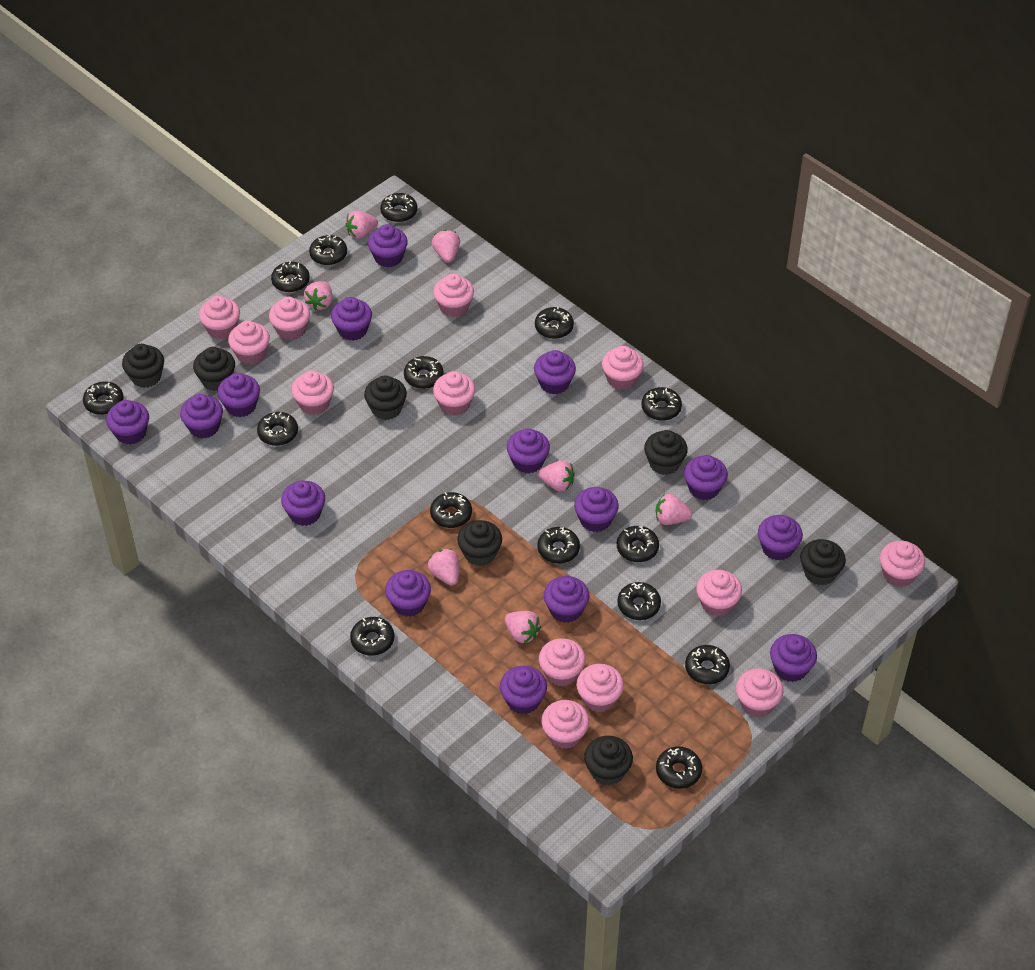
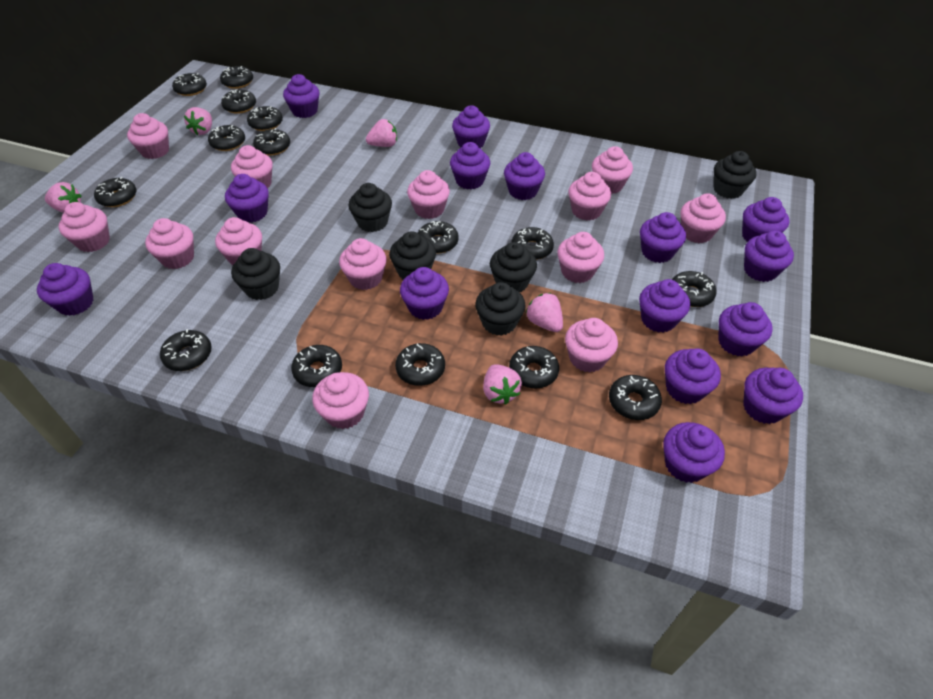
black cupcake: [122,344,164,388] [193,347,235,391] [364,376,407,420] [457,520,502,566] [584,736,633,785] [644,430,688,475] [800,539,846,586] = 7 -> [231,248,280,300] [348,183,392,232] [389,231,436,280] [475,282,526,336] [490,242,537,292] [714,151,757,199] = 6
pink strawberry: [304,281,333,310] [345,210,378,239] [428,548,459,585] [432,230,460,263] [505,611,541,643] [538,460,575,492] [656,494,692,525] = 7 -> [45,182,82,213] [184,107,212,135] [366,119,397,147] [483,364,522,404] [526,293,563,332] = 5

